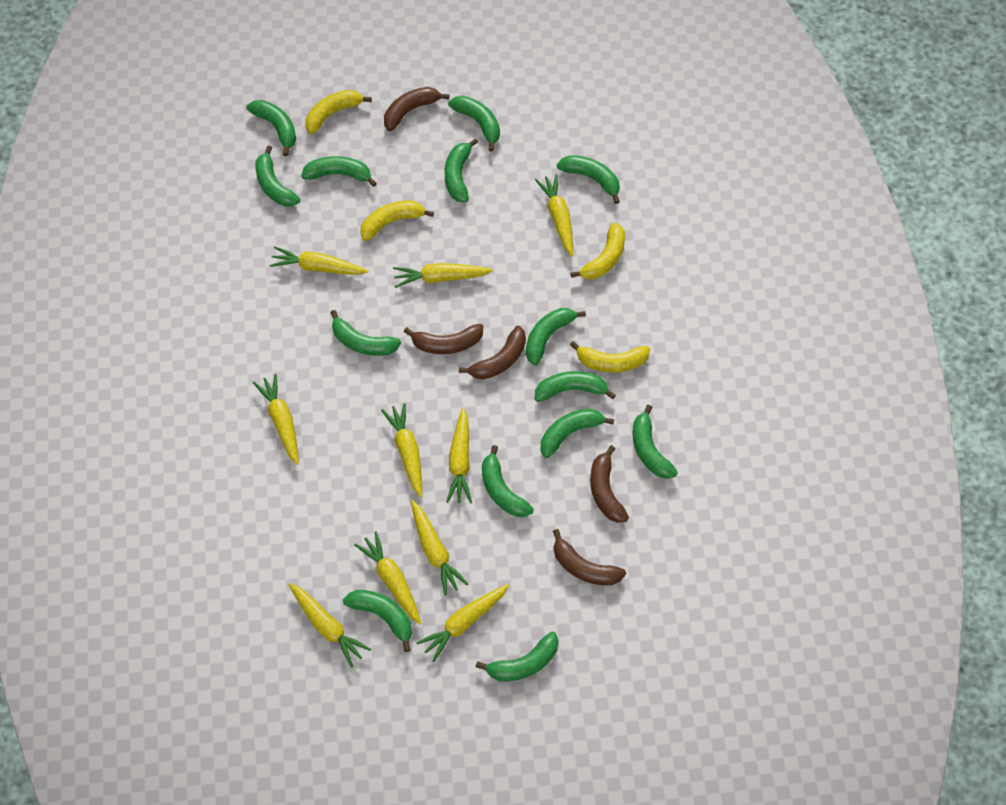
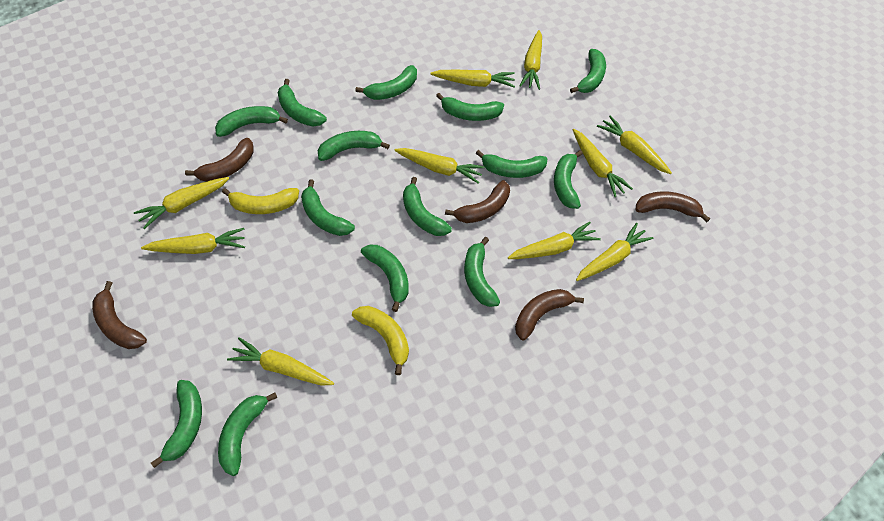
yellow banana: [305,90,372,134] [360,201,434,241] [570,223,625,279] [570,341,650,373] = 4 -> [222,188,299,214] [352,306,409,375] = 2

